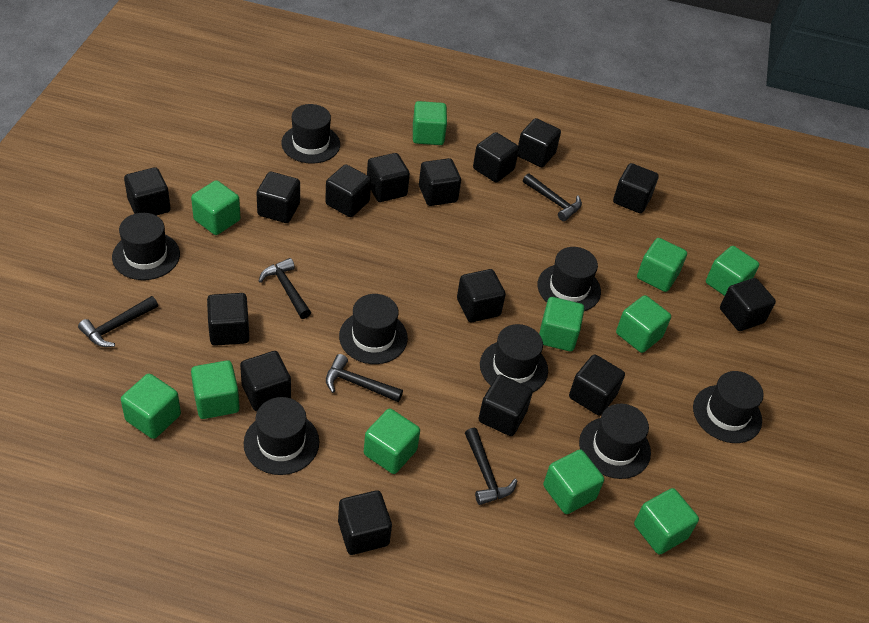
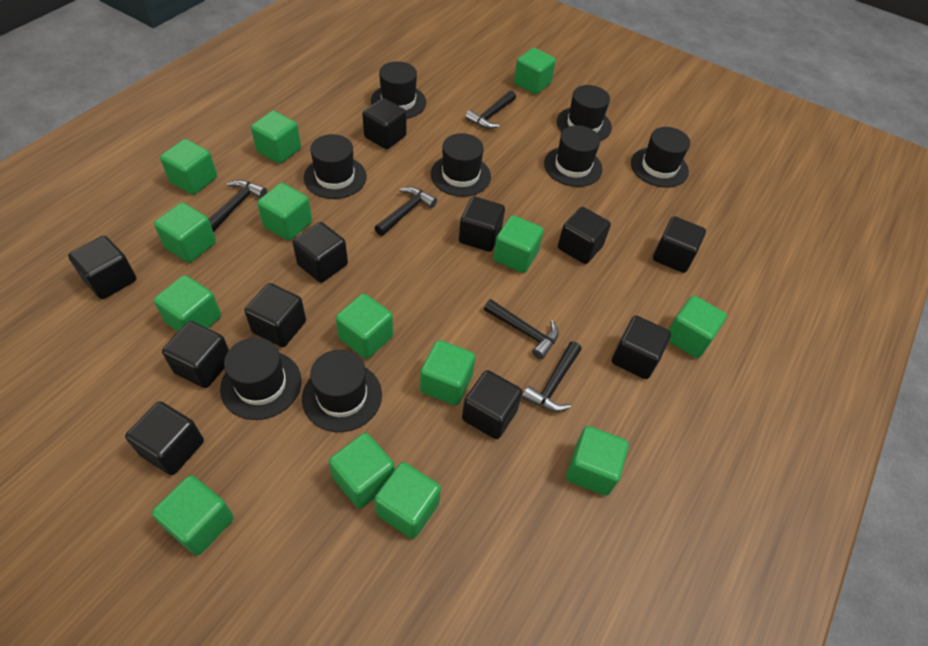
black cube: [124,167,171,216] [207,293,250,346] [240,351,291,411] [257,172,300,223] [325,164,371,217] [338,490,392,555] [367,153,410,202] [419,158,461,206] [457,269,506,322] [473,132,519,183] [479,375,533,436] [518,118,561,167] [569,354,625,416] [613,163,659,213] [720,278,776,331] = 15 -> [68,236,137,299] [125,401,204,475] [162,321,229,388] [244,283,306,347] [292,222,348,283] [362,98,407,149] [459,196,505,252] [462,370,523,439] [558,207,611,264] [612,316,671,379] [653,216,706,273] = 11
green cube: [121,374,181,439] [191,180,241,235] [191,360,240,419] [364,409,420,474] [413,101,447,145] [539,297,584,351] [543,450,604,514] [616,295,671,353] [634,488,699,555] [637,238,687,292] [706,246,759,296] = 11 -> [152,475,234,555] [154,202,216,263] [154,275,221,332] [160,139,217,195] [251,111,301,164] [257,183,312,241] [329,433,395,509] [336,294,393,359] [374,462,441,539] [420,340,475,405] [493,215,544,273] [514,48,556,94] [566,426,629,496] [669,295,727,358] = 14

